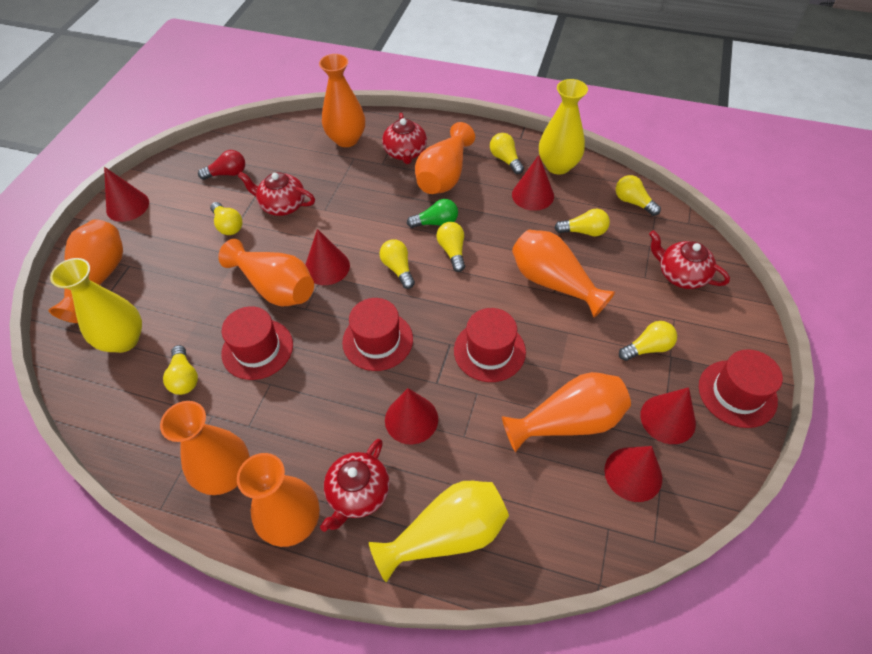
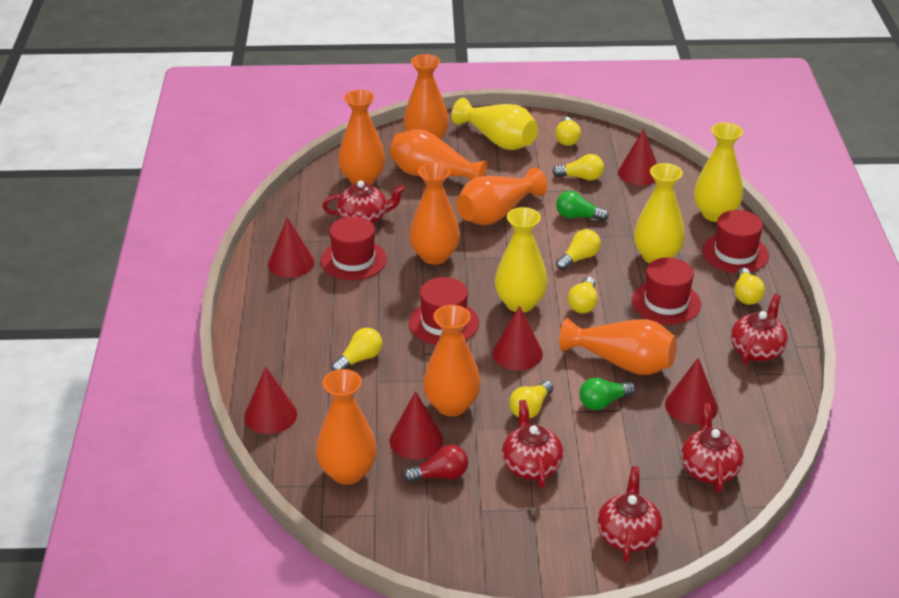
green light bulb: [407,199,458,228] = 1 -> [556,191,609,221] [579,378,636,410] = 2
red teapot: [238,172,315,216] [320,439,390,532] [382,113,427,164] [649,230,730,289] = 4 -> [322,181,405,223] [502,400,564,488] [597,466,663,562] [681,403,744,492] [731,294,788,365] = 5
yellow light bulb: [163,345,198,395] [210,202,242,235] [379,239,415,289] [436,222,465,272] [490,133,524,174] [554,209,610,237] [616,175,661,216] [619,321,677,361] = 8 -> [332,328,382,371] [509,380,554,418] [552,154,604,181] [555,117,581,146] [556,229,601,270] [568,277,598,313] [734,268,765,305] = 7
yellow vase: [50,258,142,353] [369,481,509,582] [539,79,588,175] = 3 -> [451,98,538,150] [495,207,548,312] [634,163,685,264] [694,123,743,222] = 4

